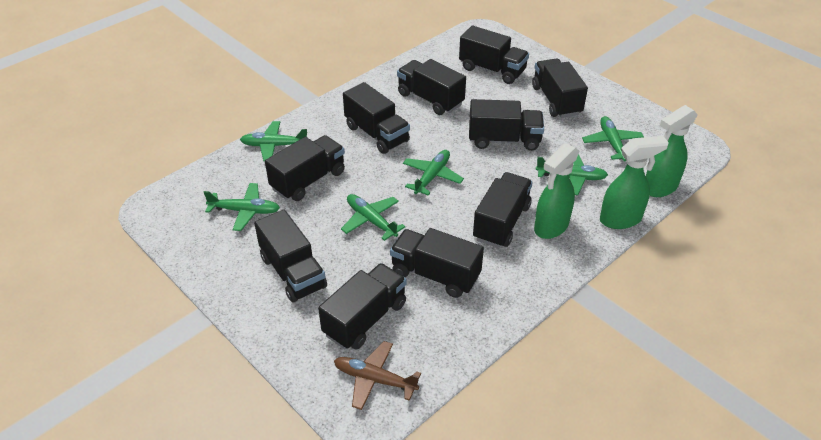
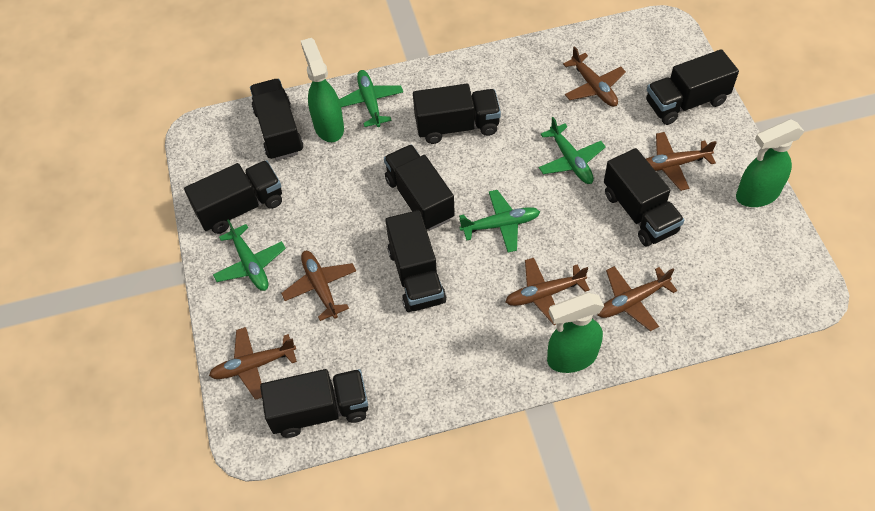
black truck: [254,210,327,303] [265,135,345,201] [318,263,407,350] [343,82,410,154] [390,228,484,298] [397,59,466,115] [459,26,529,84] [469,99,544,151] [473,172,532,248] [532,58,588,118] = 10 -> [184,160,282,234] [250,79,304,160] [260,369,368,438] [384,144,455,231] [385,210,446,312] [413,84,501,144] [604,148,684,246] [646,49,739,125] = 8
brown plane: [334,341,421,410] = 1 -> [209,327,297,400] [281,251,356,321] [505,258,590,325] [563,46,626,107] [597,266,678,331] [646,132,717,191] = 6
green plane: [204,183,280,231] [240,121,307,161] [341,194,405,241] [403,150,464,195] [536,154,608,195] [582,116,644,161] = 6 -> [213,219,286,291] [339,70,403,127] [459,190,540,253] [539,117,606,184] = 4

